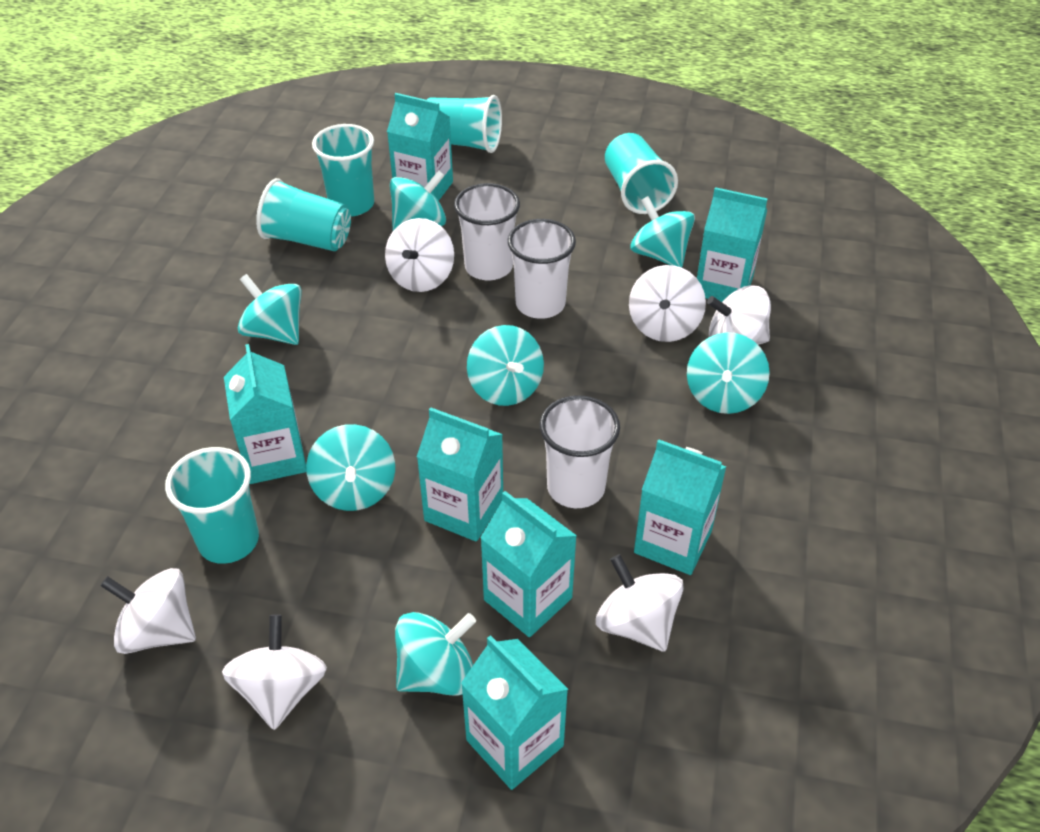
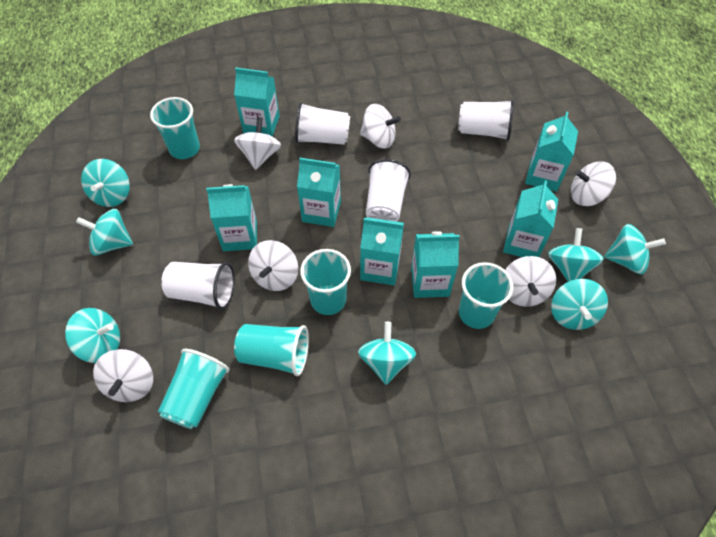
white cup: [454,183,520,280] [508,219,576,319] [540,395,620,508] = 3 -> [161,262,235,310] [295,102,350,145] [366,159,411,222] [458,99,514,141] = 4

